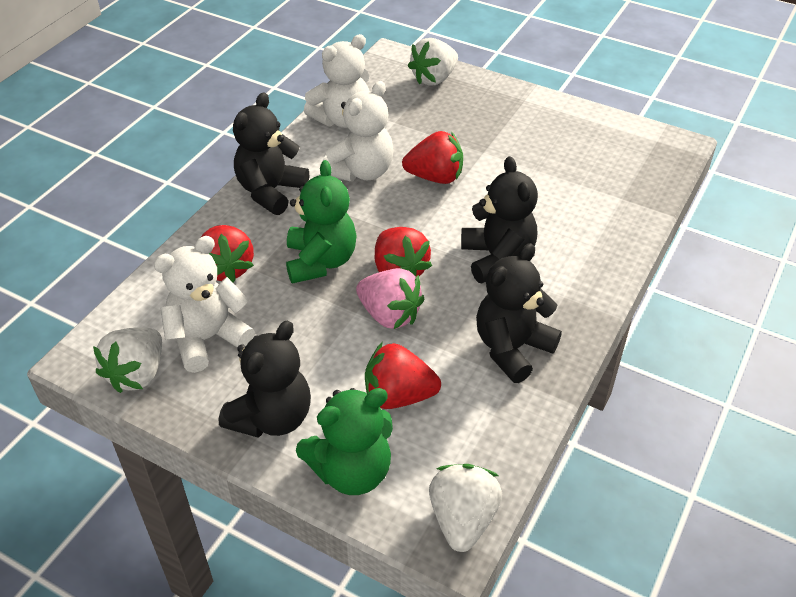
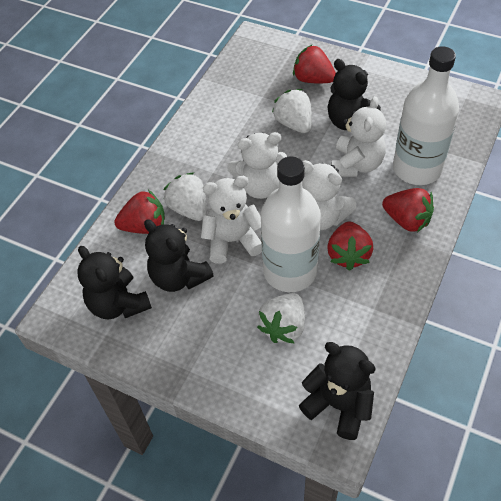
green teddy bear: [286,160,357,284] [296,388,393,495] = 2 -> none = 0
pink strawberry: [356,268,424,329] = 1 -> none = 0
white bottle: none = 0 -> [261,157,321,292] [393,46,459,185] = 2
white teddy bear: [154,236,255,373] [304,34,369,128] [323,81,394,182] = 3 -> [201,176,262,264] [227,132,287,199] [302,160,356,230] [331,96,386,177] = 4

